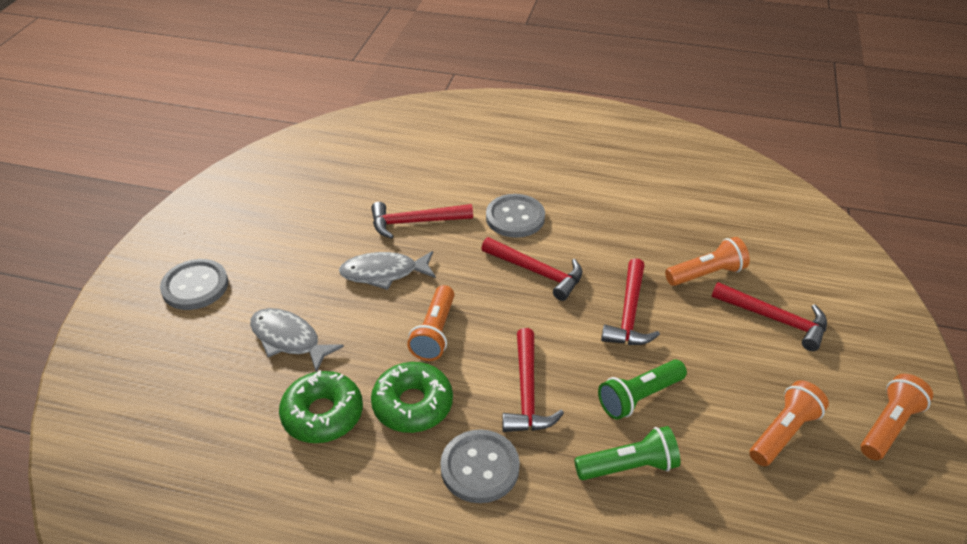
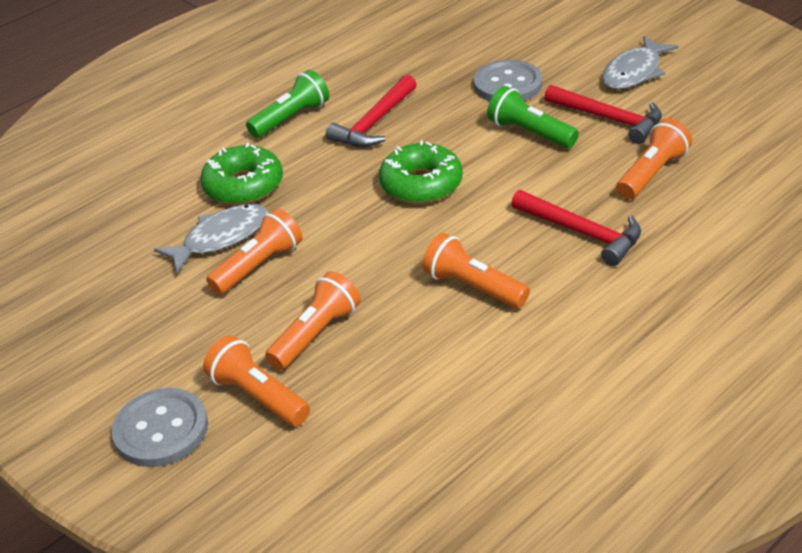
grey button: [160,259,228,310] [440,429,520,503] [486,194,545,238] = 3 -> [112,388,208,467] [474,60,542,101] = 2
orange flashlight: [407,285,454,361] [665,237,750,286] [749,380,829,466] [861,374,933,460] = 4 -> [203,335,310,426] [206,208,302,295] [265,271,361,370] [422,233,530,308] [616,118,692,199] = 5
red hammer: [371,202,473,239] [481,237,582,301] [502,328,564,432] [601,258,660,345] [712,282,827,351] = 5 -> [326,75,417,147] [511,190,641,266] [544,85,662,144] = 3

